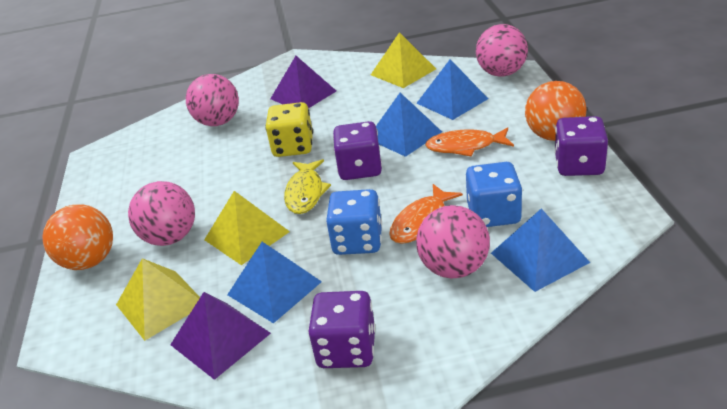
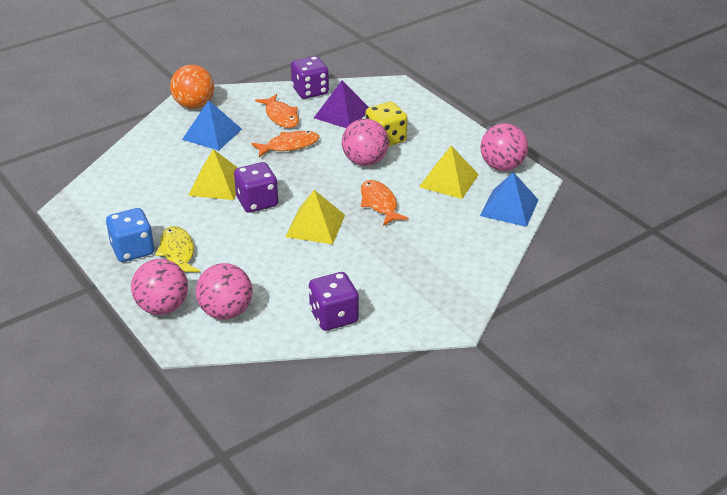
blue dice: [326,189,382,255] [466,162,522,227] = 2 -> [106,208,154,262] = 1
blue pyramid: [227,242,322,323] [376,93,442,157] [417,59,488,120] [491,208,590,292] = 4 -> [182,100,242,151] [480,172,538,227] = 2
orange ball: [43,204,113,270] [525,81,587,141] = 2 -> [170,65,214,109] = 1
orange fish: [389,184,463,244] [425,127,514,157] = 2 -> [251,131,319,157] [255,94,299,128] [361,180,409,226] = 3
purple pyramid: [170,292,271,380] [270,56,336,108] = 2 -> [314,80,369,128] = 1

